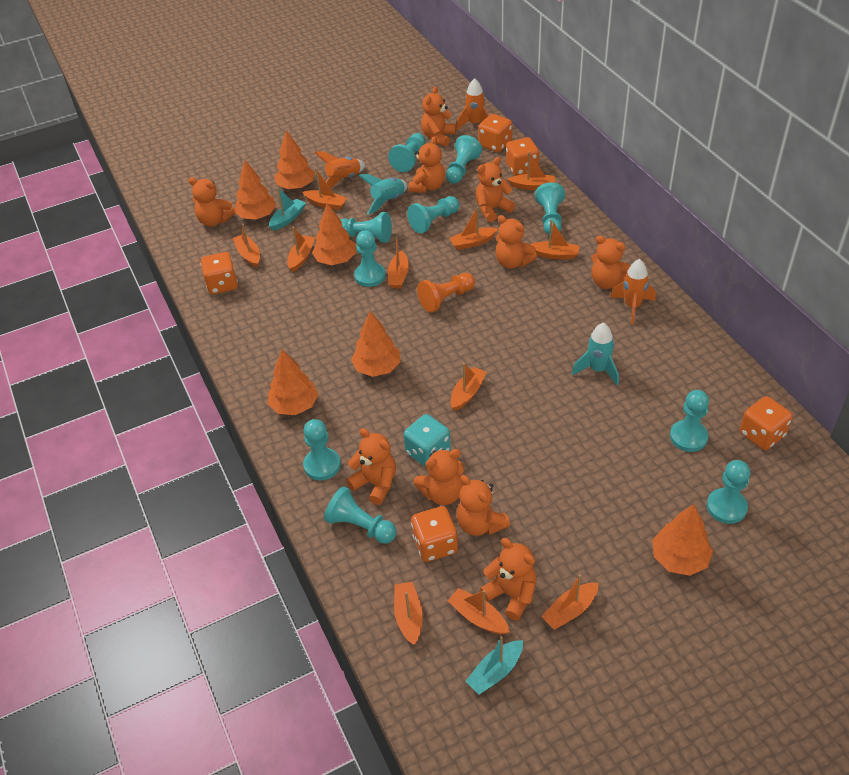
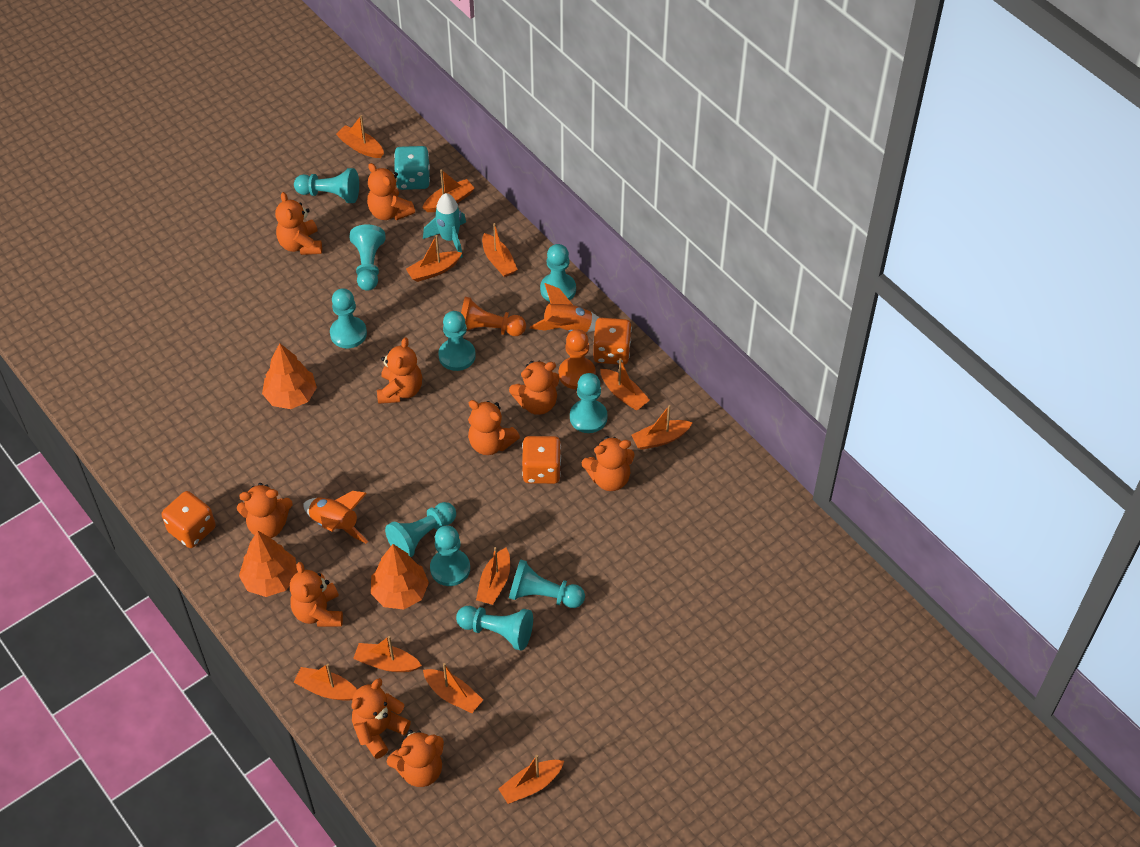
orange dice: [201,252,238,295] [411,506,458,562] [478,114,512,152] [506,137,539,176] [740,396,793,450] = 5 -> [162,491,216,548] [522,436,561,484] [593,318,632,365] = 3
orange pawn: [417,273,475,313] = 1 -> [461,296,526,336] [559,329,596,390] = 2
orange rocket: [314,151,365,189] [456,78,489,130] [610,259,655,325] = 3 -> [303,491,368,544] [530,283,599,332] = 2
orange tree: [234,160,276,220] [268,350,318,415] [274,130,315,189] [312,203,356,265] [351,311,400,377] [652,504,713,576] = 6 -> [239,531,297,597] [262,343,317,409] [371,544,429,610] = 3
turquoise boat: [269,188,306,231] [465,636,523,695] = 2 -> none = 0
turquoise rocket: [359,174,408,215] [572,323,619,385] = 2 -> [423,193,466,258] = 1

